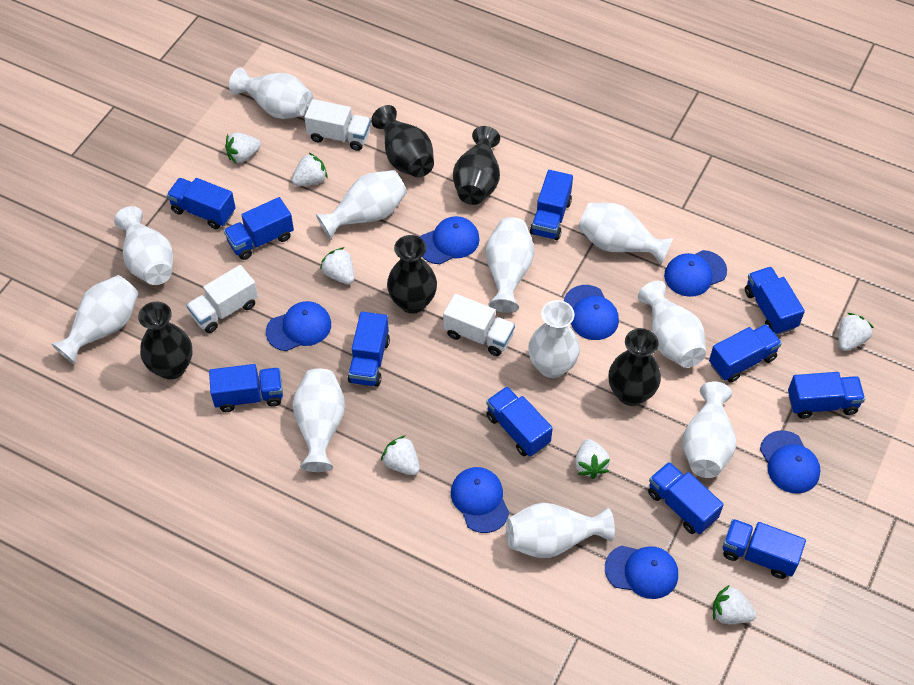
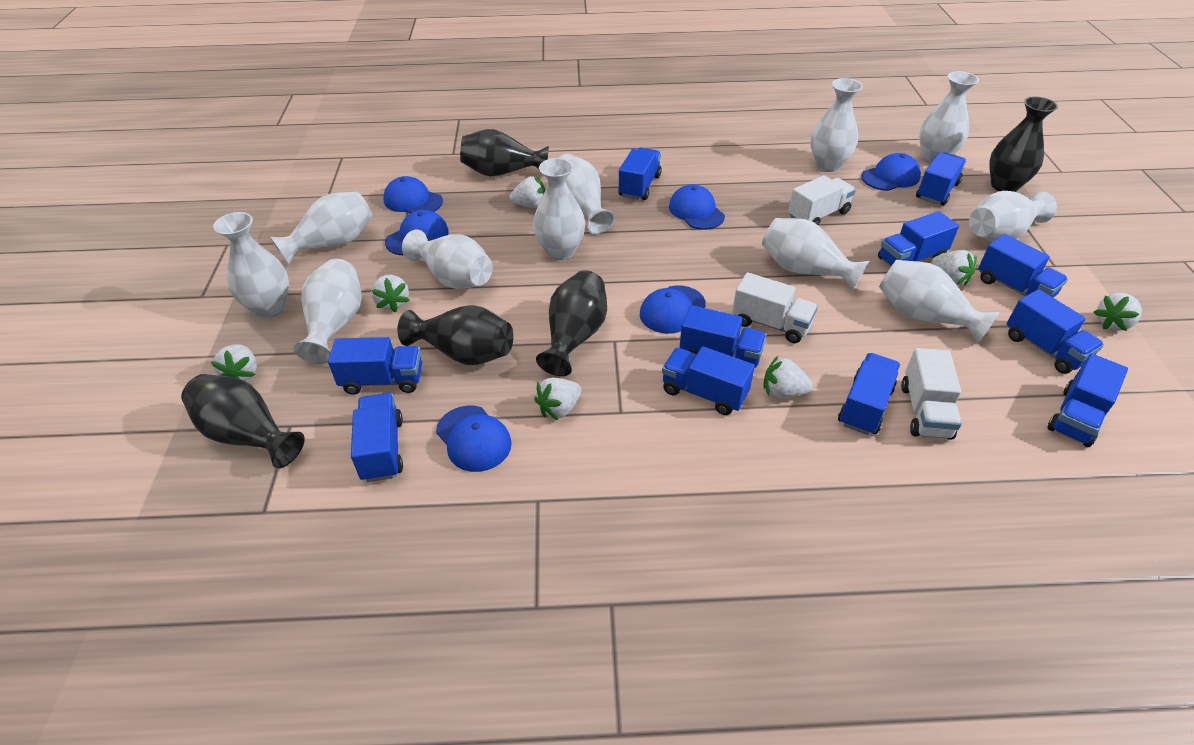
blue cap: [266,301,331,351] [420,216,480,264] [451,467,509,533] [564,285,619,340] [605,546,678,599] [664,250,727,297] [760,430,820,494] = 7 -> [383,176,443,213] [385,210,449,255] [436,405,512,472] [640,285,706,334] [669,184,725,230] [861,153,921,191] = 6

